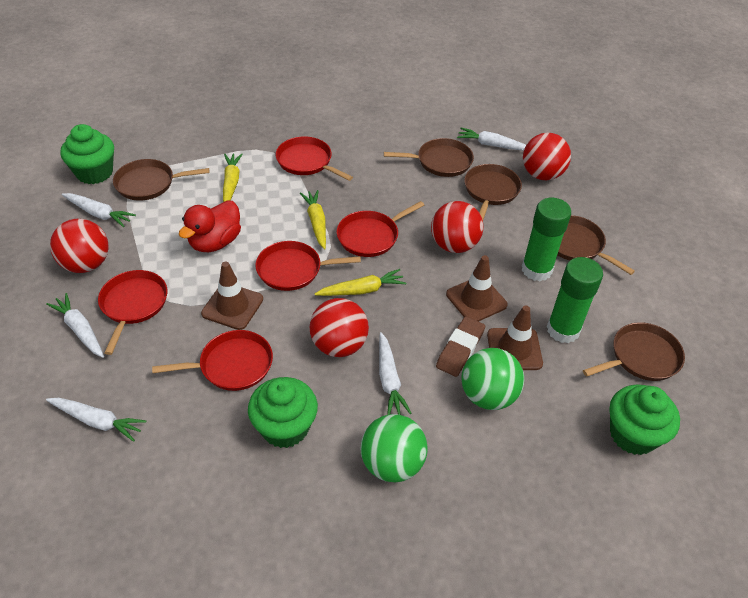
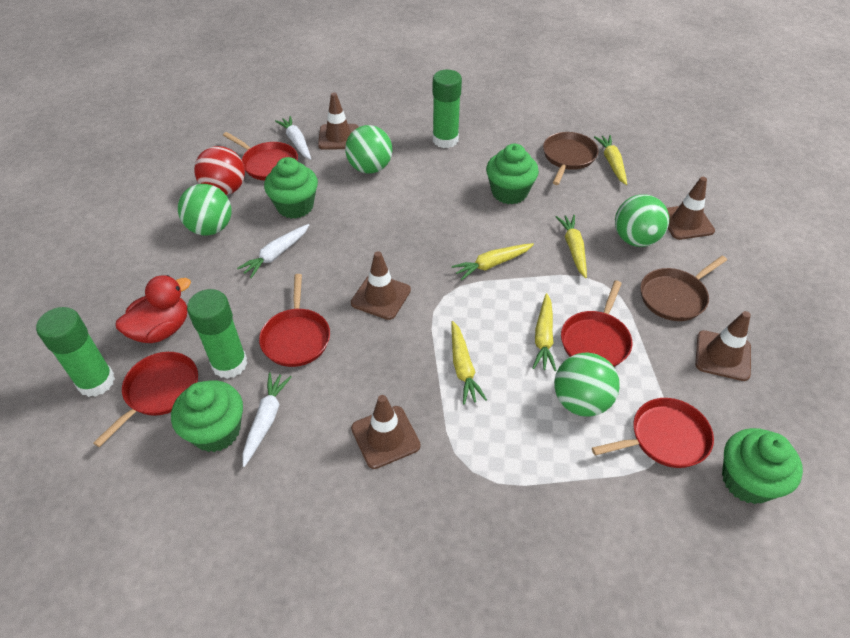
brown eraser: [436,316,485,377] = 1 -> none = 0
brown pan: [113,159,209,200] [384,138,474,177] [464,164,522,220] [557,215,635,275] [583,322,685,381] = 5 -> [543,132,599,185] [640,256,727,321] = 2
brown traffic cone: [201,261,263,330] [446,255,508,322] [487,305,543,370] = 3 -> [318,92,358,150] [351,251,411,320] [351,395,421,469] [667,177,715,240] [695,311,751,381] = 5
green ball: [361,414,428,482] [461,348,524,410] = 2 -> [178,184,232,236] [345,125,392,174] [554,352,620,417] [615,194,669,247] = 4
green cupcake: [60,124,114,184] [248,377,318,448] [609,384,680,455] = 3 -> [171,380,243,452] [264,157,318,219] [486,144,539,205] [722,428,803,504] = 4
green glue stick: [522,198,571,281] [547,257,603,343] = 2 -> [36,307,115,397] [187,289,247,379] [433,70,462,148] = 3
red ball: [50,219,109,273] [310,298,369,357] [431,201,483,253] [523,133,571,180] = 4 -> [194,146,245,195] = 1
white carrot: [46,293,104,358] [46,398,146,442] [62,193,136,227] [379,332,411,415] [457,128,526,151] = 5 -> [237,224,309,278] [242,373,292,467] [275,116,311,160] = 3
yellow carrot: [223,153,243,202] [300,190,326,249] [315,269,406,296] = 3 -> [452,243,534,280] [452,321,487,405] [533,293,557,371] [556,215,587,278] [594,135,627,185] = 5

